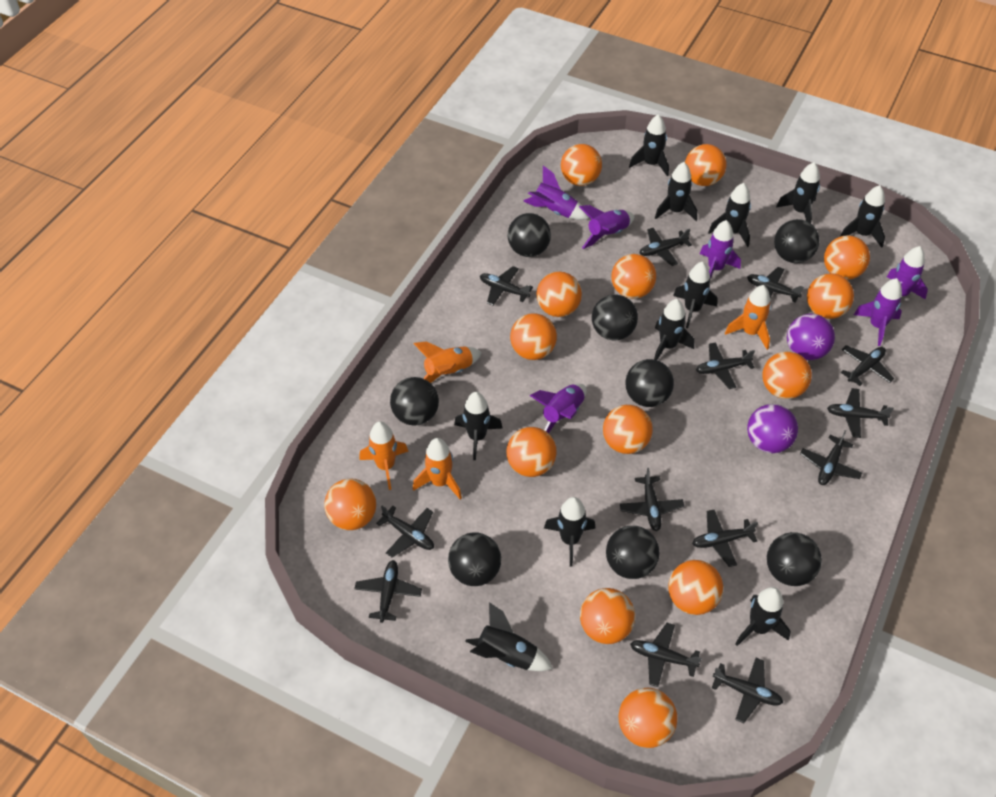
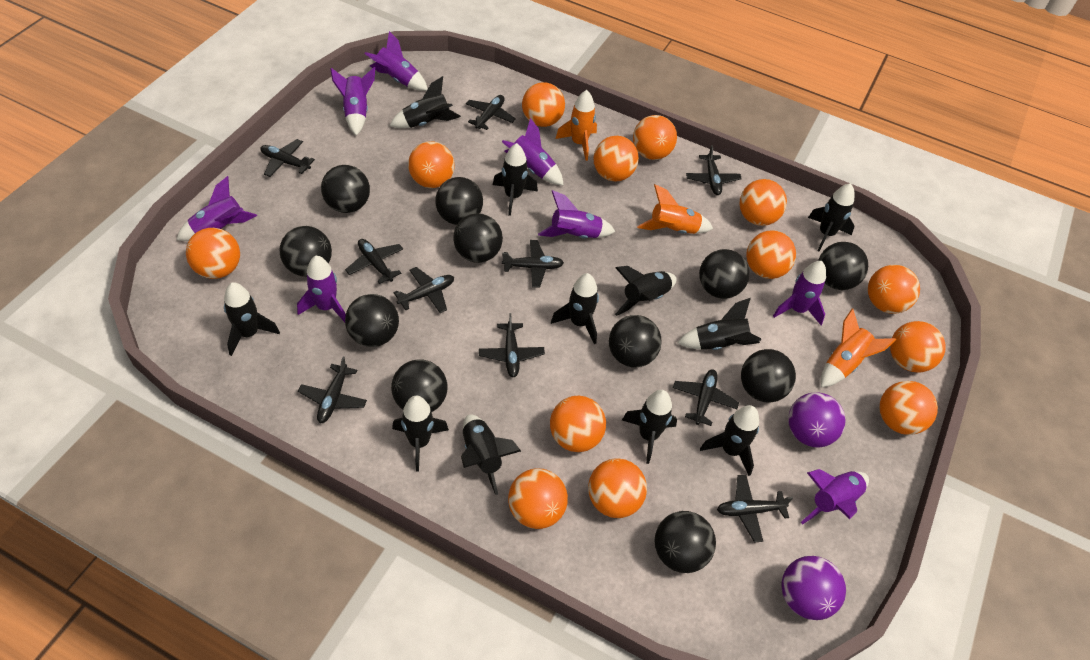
black ball: [390,377,439,426] [448,532,501,586] [508,213,551,257] [592,295,638,341] [606,526,659,579] [625,359,674,407] [767,532,822,586] [774,219,819,263] = 8 -> [279,226,332,276] [321,165,370,213] [345,294,399,347] [391,359,448,412] [435,177,483,225] [453,213,503,263] [609,315,661,367] [655,511,716,573] [699,249,750,299] [741,349,796,403] [818,242,868,290] = 11
black plane: [354,560,422,623] [376,506,434,557] [480,266,533,306] [620,468,684,531] [630,623,702,687] [640,228,692,266] [692,510,758,567] [696,342,755,389] [712,658,783,723] [747,267,804,303] [800,430,862,485] [827,388,894,438] [841,345,894,386] = 13 -> [260,139,315,177] [298,357,367,423] [345,239,403,284] [393,267,454,313] [466,95,516,130] [479,313,545,377] [502,240,564,288] [673,369,739,426] [686,145,742,195] [717,475,793,542] = 10
orange ball: [324,478,376,530] [506,427,557,477] [510,313,557,360] [537,272,582,317] [561,144,602,186] [580,588,635,644] [603,405,653,454] [611,254,656,299] [619,687,677,748] [668,560,723,615] [685,144,726,186] [762,351,812,399] [807,273,854,319] [824,235,870,280] = 14 -> [186,228,240,279] [408,141,455,188] [508,469,568,529] [522,82,565,127] [550,396,606,452] [588,458,647,518] [593,136,639,182] [633,115,677,160] [739,179,787,226] [746,230,796,279] [868,265,920,314] [880,381,938,435] [890,321,946,373] = 13
orange rocket: [359,421,409,490] [413,342,482,383] [413,438,462,499] [725,285,771,350] = 4 -> [556,90,597,161] [637,184,713,234] [821,308,896,387] = 3
purple rocket: [523,166,589,220] [530,384,587,433] [579,205,634,249] [700,220,741,279] [854,278,902,346] [887,246,928,300] = 6 -> [176,176,257,241] [297,256,346,322] [330,67,375,136] [365,31,428,91] [502,118,564,185] [538,190,615,239] [773,261,826,325] [801,469,869,524] = 8

